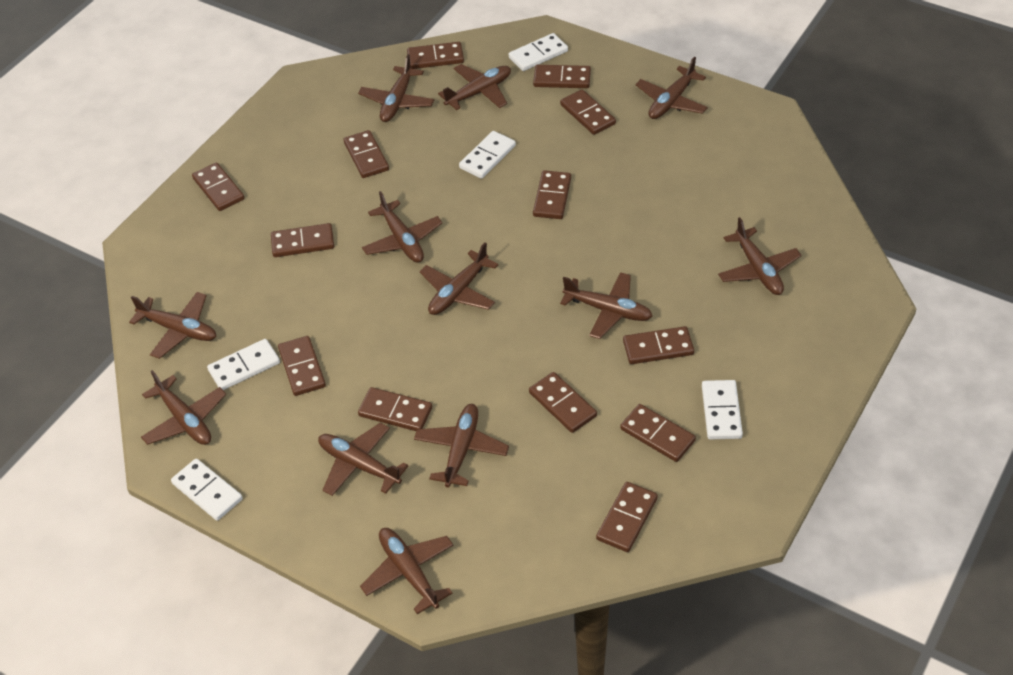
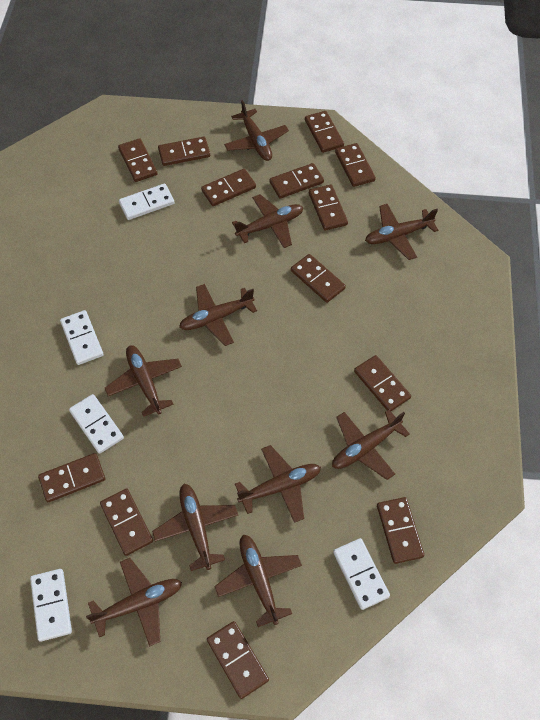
brown plane: [129,292,216,359] [141,370,226,445] [318,423,409,496] [358,54,434,122] [360,528,454,614] [362,191,442,263] [414,404,509,487] [420,242,498,315] [438,64,511,110] [560,272,653,339] [635,57,708,119] [718,217,802,295] = 12 -> [86,558,182,647] [105,345,182,417] [152,484,238,571] [179,284,257,346] [215,535,302,627] [224,100,289,161] [232,194,303,248] [235,445,321,523] [332,410,410,480] [365,204,438,260] = 10

